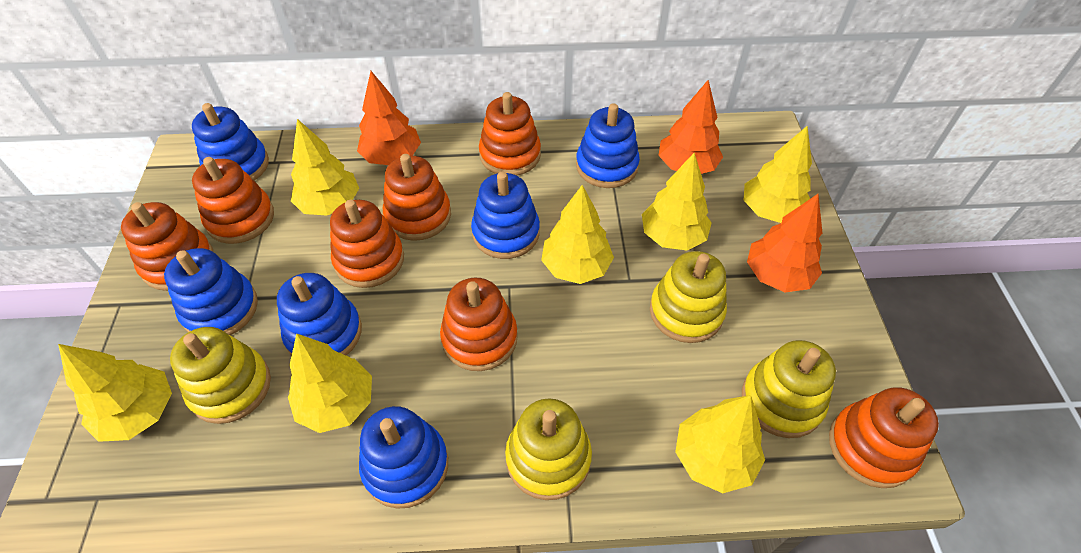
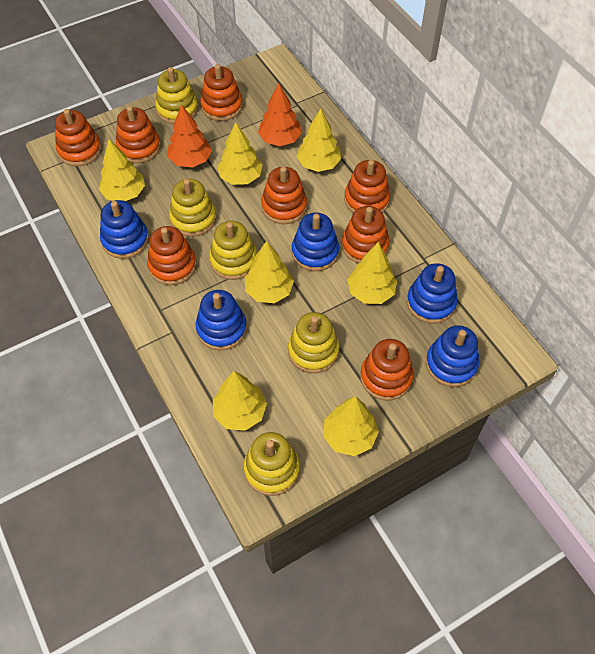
blue stacking toy: [164,248,258,335] [192,103,269,181] [277,273,362,356] [359,406,448,509] [471,172,540,259] [576,103,640,188] = 6 -> [100,200,149,259] [196,290,247,350] [292,212,339,271] [407,263,458,323] [426,325,479,387] = 5
orange stacking toy: [121,202,213,291] [192,157,274,244] [330,200,404,288] [383,154,451,241] [440,277,518,371] [479,92,541,175] [829,387,939,488] = 7 -> [55,109,101,166] [116,106,161,163] [147,226,196,285] [200,64,243,121] [261,167,307,224] [342,206,390,263] [344,160,390,213] [360,339,414,401] = 8
orange tree: [357,71,421,165] [658,80,723,174] [747,194,823,292] = 3 -> [168,104,212,168] [258,83,302,146] = 2
yellow stacking toy: [170,327,271,424] [505,398,592,500] [650,251,727,343] [742,340,836,438] = 4 -> [155,67,198,124] [169,179,216,237] [209,221,257,280] [244,432,300,496] [288,312,339,373] = 5

